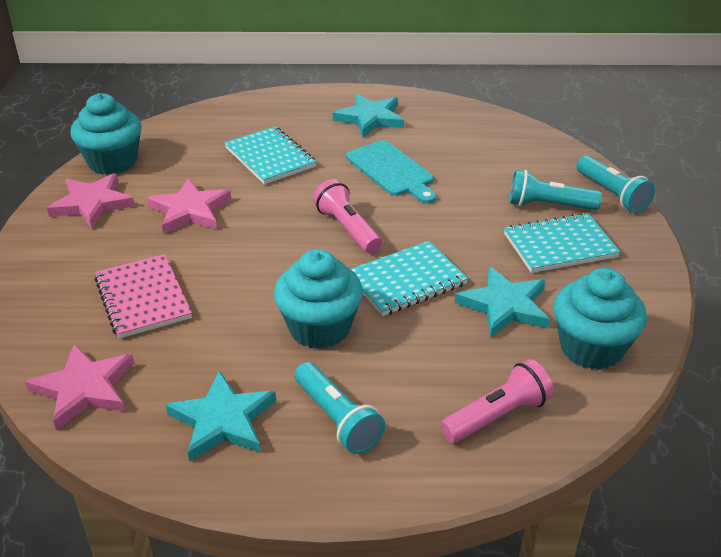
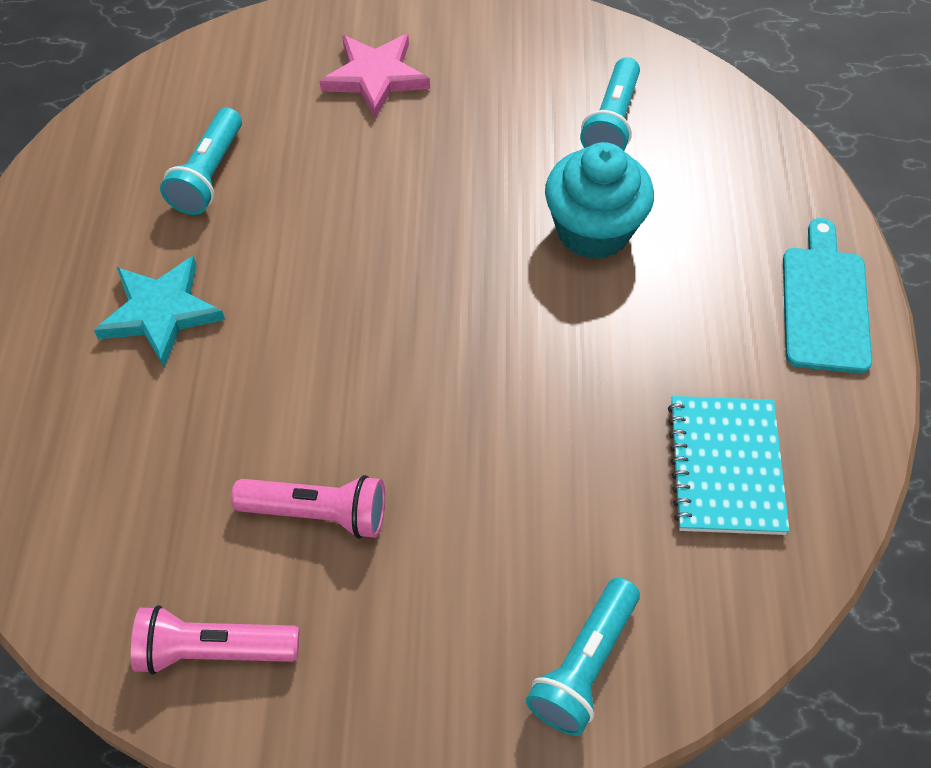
pink notebook: [94,254,192,339] = 1 -> none = 0
pink star: [25,344,134,430] [47,173,135,229] [147,178,231,234] = 3 -> [320,34,430,119] = 1
turquoise cupcake: [70,93,142,175] [274,249,363,349] [554,268,647,370] = 3 -> [545,142,654,259] = 1
turquoise notebook: [224,126,316,184] [351,241,468,316] [504,213,620,273] = 3 -> [668,396,790,535] = 1
turquoise star: [166,371,276,462] [333,94,404,137] [455,266,550,338] = 3 -> [94,256,225,367] = 1

